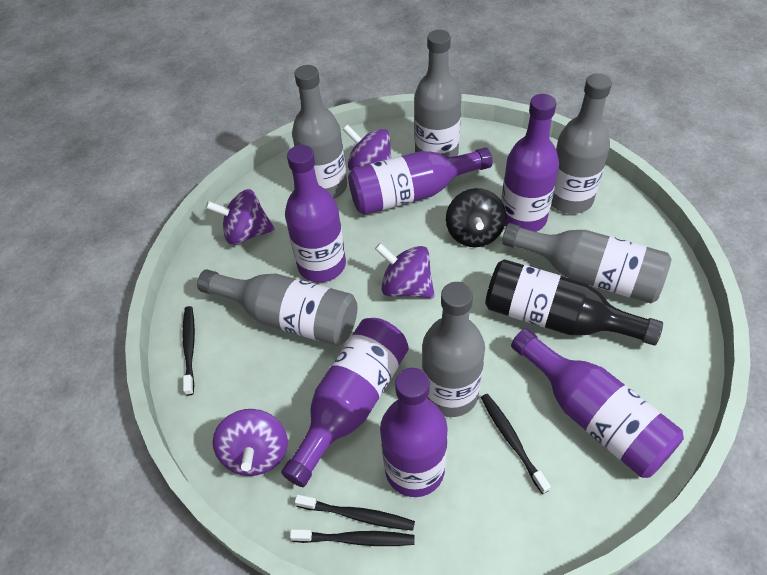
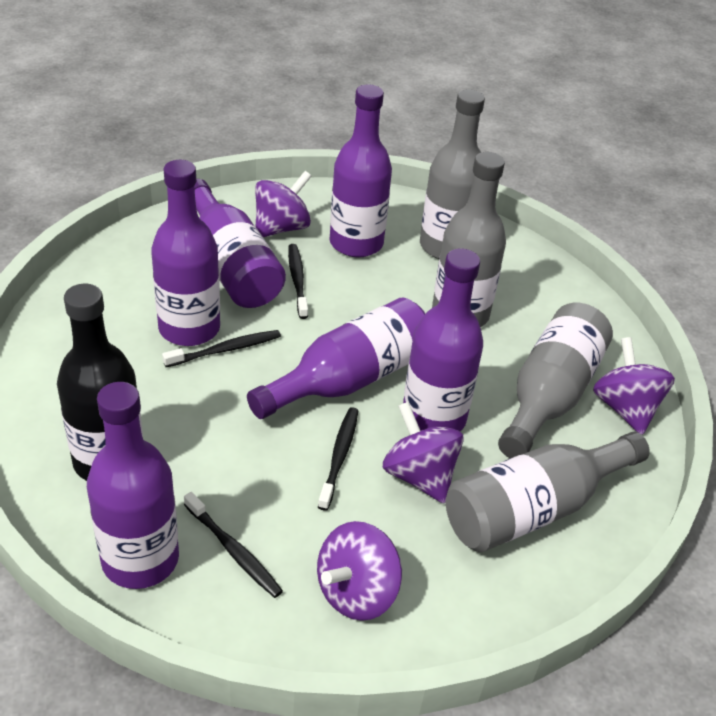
black spinning top: [446,188,506,247] = 1 -> none = 0
grey bottle: [197,269,357,346] [292,65,347,199] [414,30,461,157] [422,282,485,417] [502,223,671,303] [551,73,612,214] = 6 -> [420,89,485,259] [432,152,506,327] [446,432,650,552] [498,303,613,458] = 4

